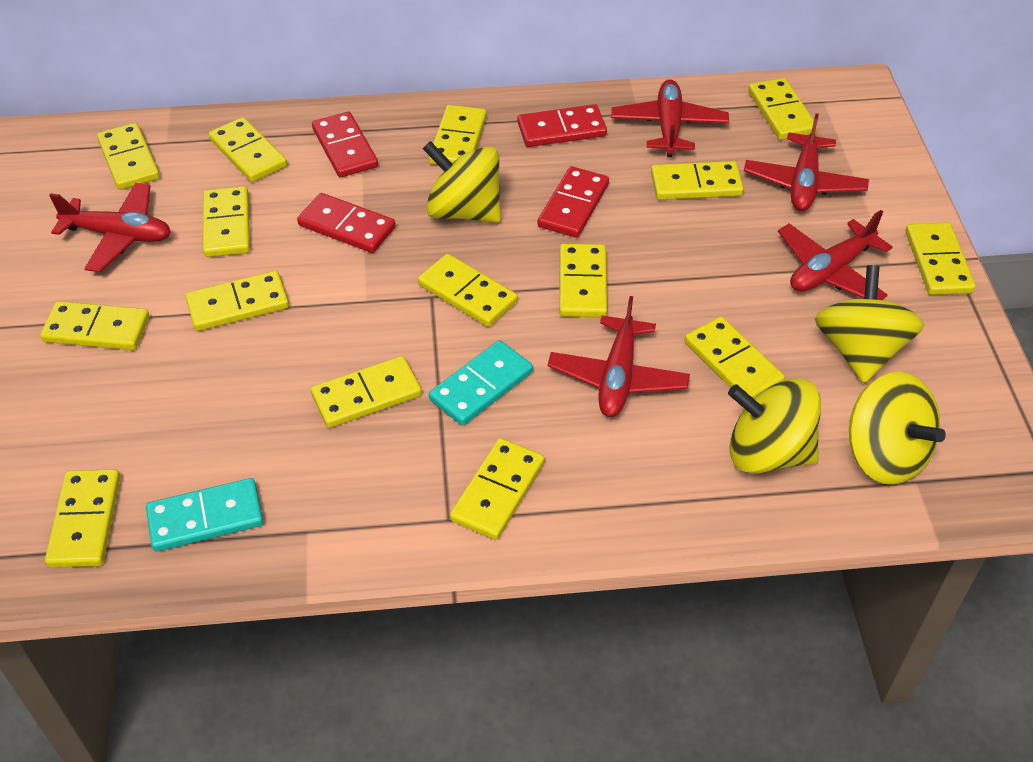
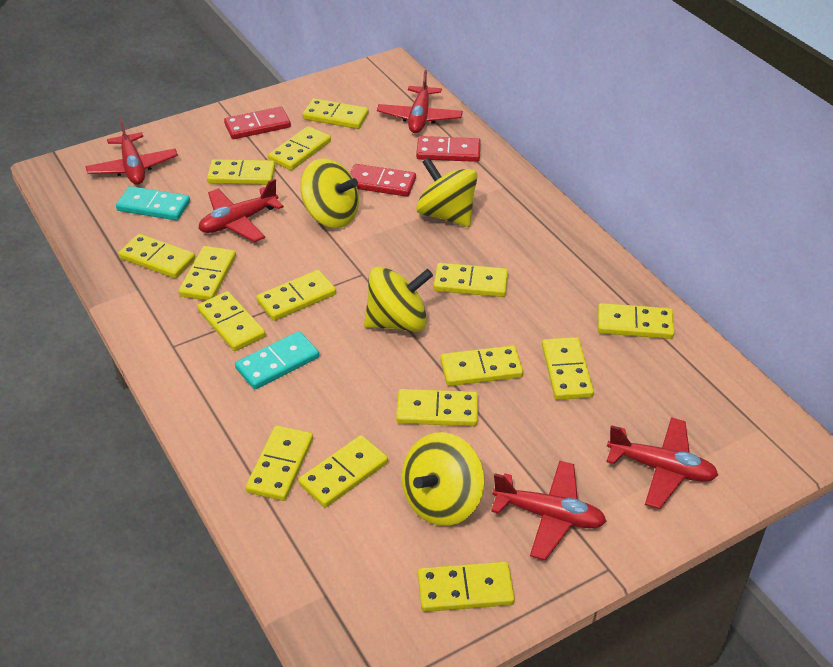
red domino: [297,193,396,253] [312,112,378,177] [517,104,607,147] [538,166,609,238] = 4 -> [224,107,291,139] [350,164,416,197] [416,136,481,162] = 3

